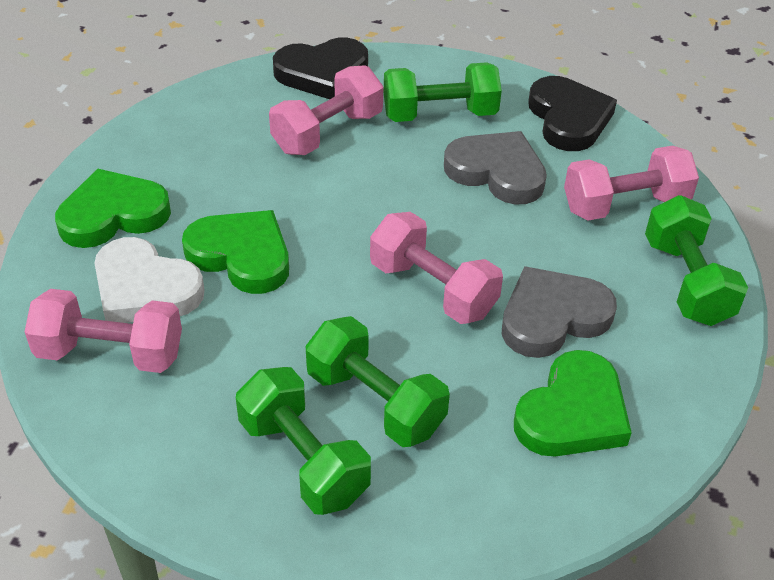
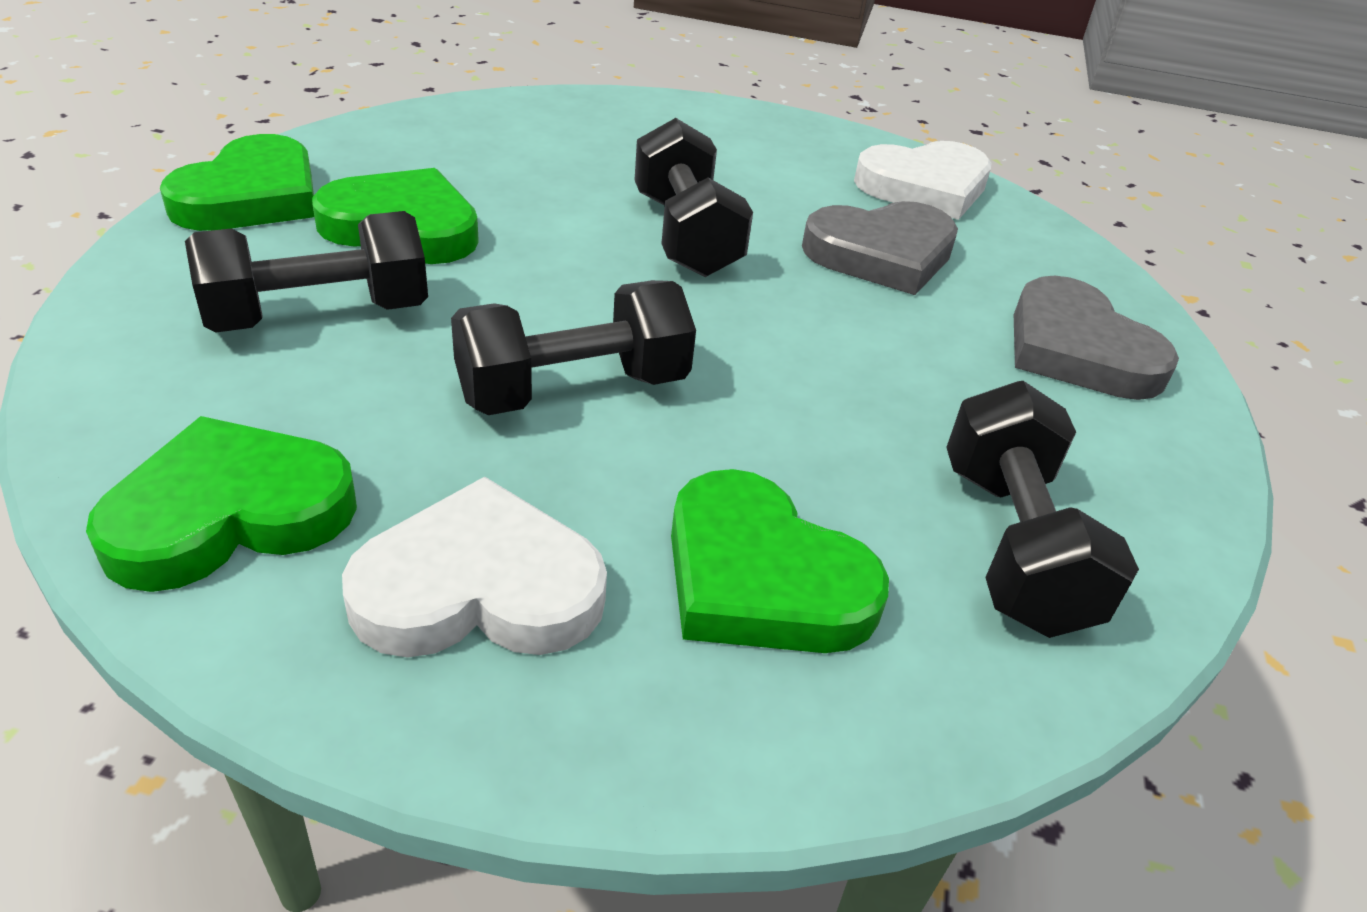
black dumbbell: none = 0 -> [185,211,428,332] [451,280,696,415] [635,118,753,277] [946,381,1139,638] = 4
black heart: [273,38,368,99] [528,76,617,151] = 2 -> none = 0
green dumbbell: [236,367,371,515] [306,316,450,447] [384,62,502,122] [645,195,748,326] = 4 -> none = 0
green heart: [55,169,171,248] [182,210,289,294] [514,350,632,457] = 3 -> [86,416,357,592] [160,134,314,231] [312,168,479,264] [671,469,889,653] = 4
pink dumbbell: [24,289,182,373] [269,65,383,155] [370,212,503,324] [564,146,699,221] = 4 -> none = 0
white heart: [94,237,205,323] = 1 -> [342,477,607,658] [854,141,991,220] = 2

